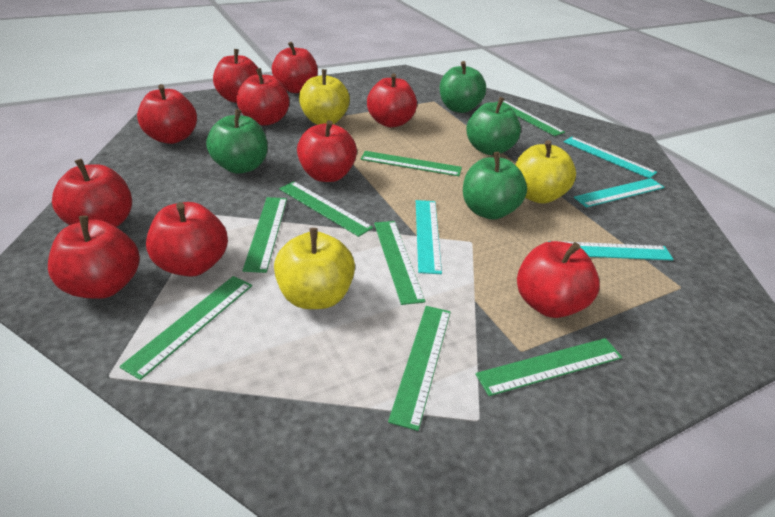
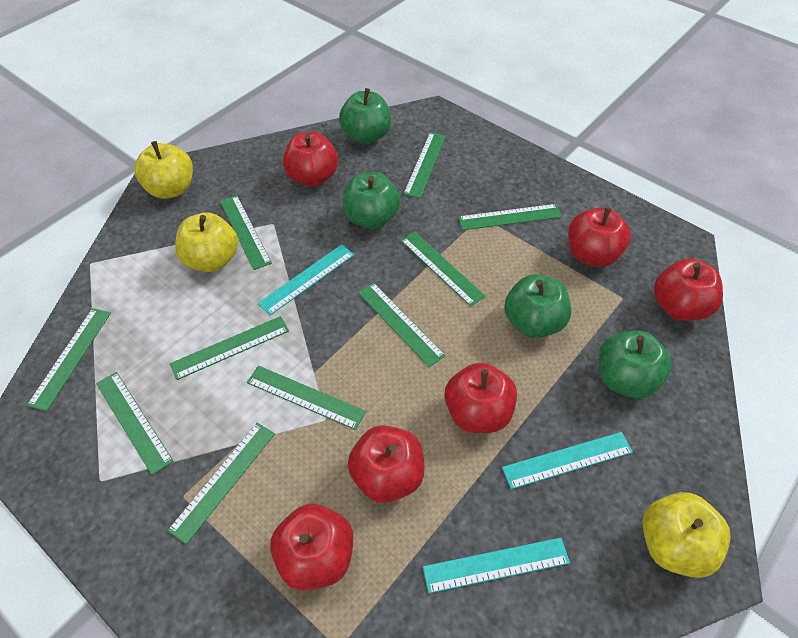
green ruler: [119,276,252,380] [242,197,287,273] [279,181,373,237] [360,151,462,176] [374,221,425,305] [388,306,451,431] [475,338,622,396] [494,100,565,136] = 8 -> [27,308,111,411] [96,372,173,475] [167,423,275,544] [170,316,289,380] [220,195,272,270] [247,366,366,430] [358,282,445,367] [400,232,486,307] [403,132,446,198] [458,204,562,230] = 10
red apple: [48,215,140,299] [52,159,132,227] [137,84,197,144] [146,202,228,277] [213,49,258,103] [237,68,289,126] [272,42,318,93] [297,120,357,182] [367,73,417,128] [517,241,600,318] = 10 -> [270,504,353,590] [283,132,338,187] [348,425,424,503] [445,363,517,433] [568,207,631,267] [654,259,723,321] = 6
turquoise ruler: [416,200,442,274] [548,241,674,261] [563,137,657,179] [574,178,665,208] = 4 -> [257,244,354,315] [423,538,570,593] [502,432,633,489] = 3

